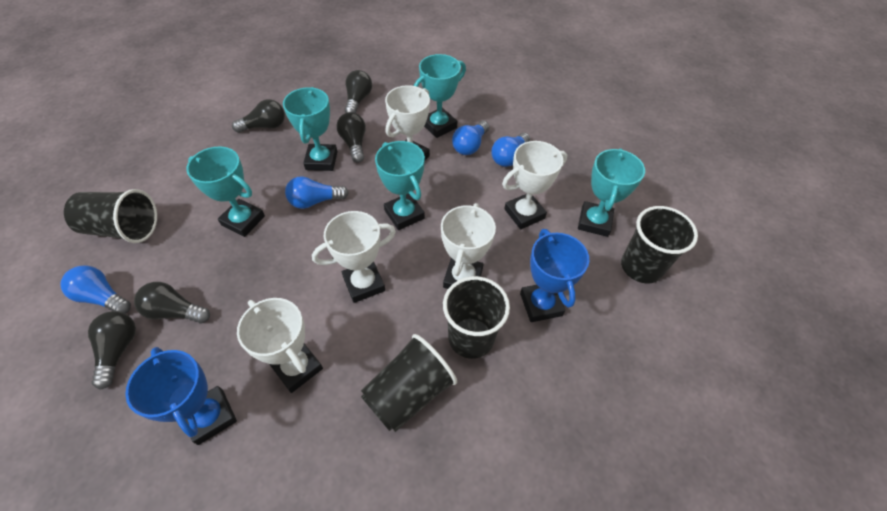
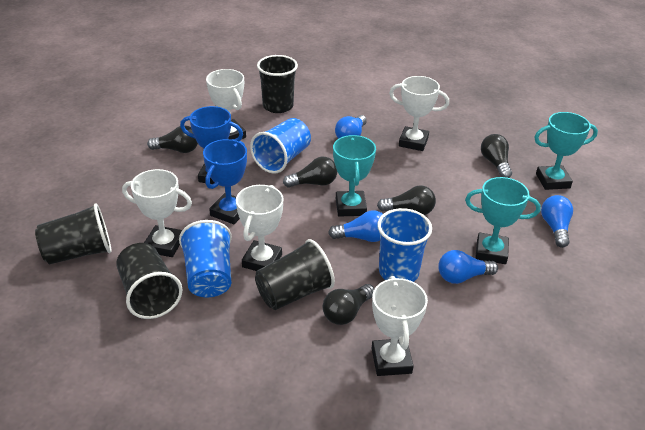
blue cup: none = 0 -> [179,220,232,297] [250,118,311,174] [377,208,432,282] = 3
turquoise trophy: [187,147,265,237] [283,87,338,171] [375,141,425,230] [414,54,466,138] [578,148,645,237] = 5 -> [333,135,376,217] [465,177,541,264] [534,112,598,190] = 3

